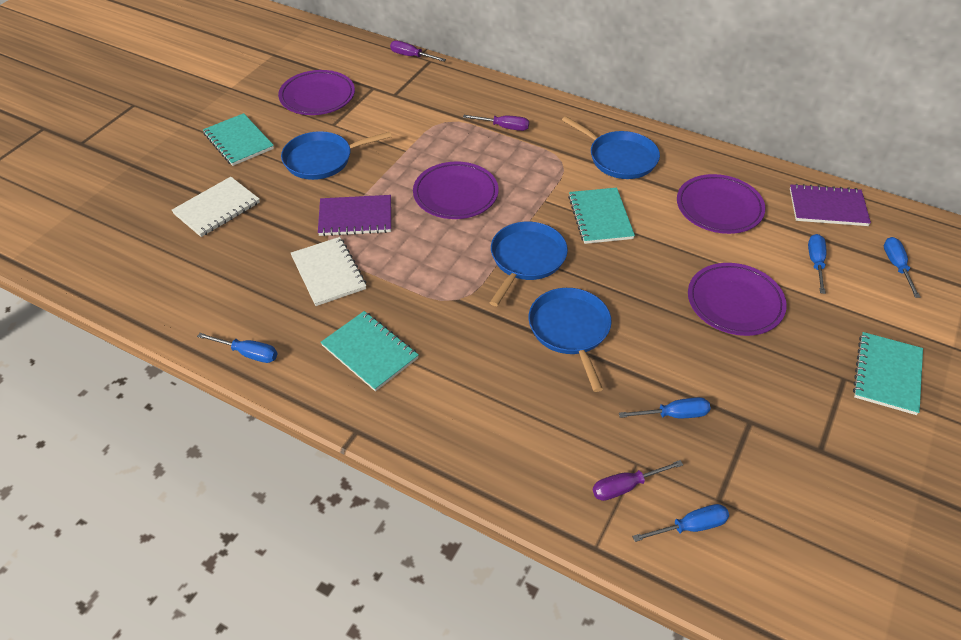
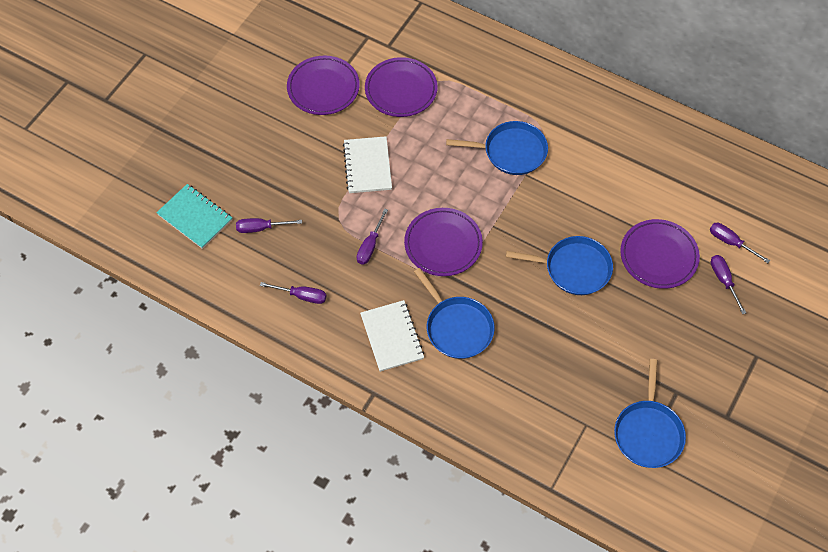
blue screwdriver: [197,333,277,363] [619,397,711,418] [632,504,729,542] [808,234,827,294] [884,237,920,298] = 5 -> none = 0
purple notebook: [318,195,391,236] [790,184,871,226] = 2 -> none = 0
purple screwdriver: [390,40,446,62] [463,115,529,131] [593,460,683,501] = 3 -> [236,218,302,233] [260,282,327,304] [357,208,388,265] [710,223,770,263] [711,255,746,314] = 5
turquoise notebook: [203,113,274,166] [321,311,419,391] [568,188,635,244] [853,332,923,415] = 4 -> [156,184,232,249] = 1

